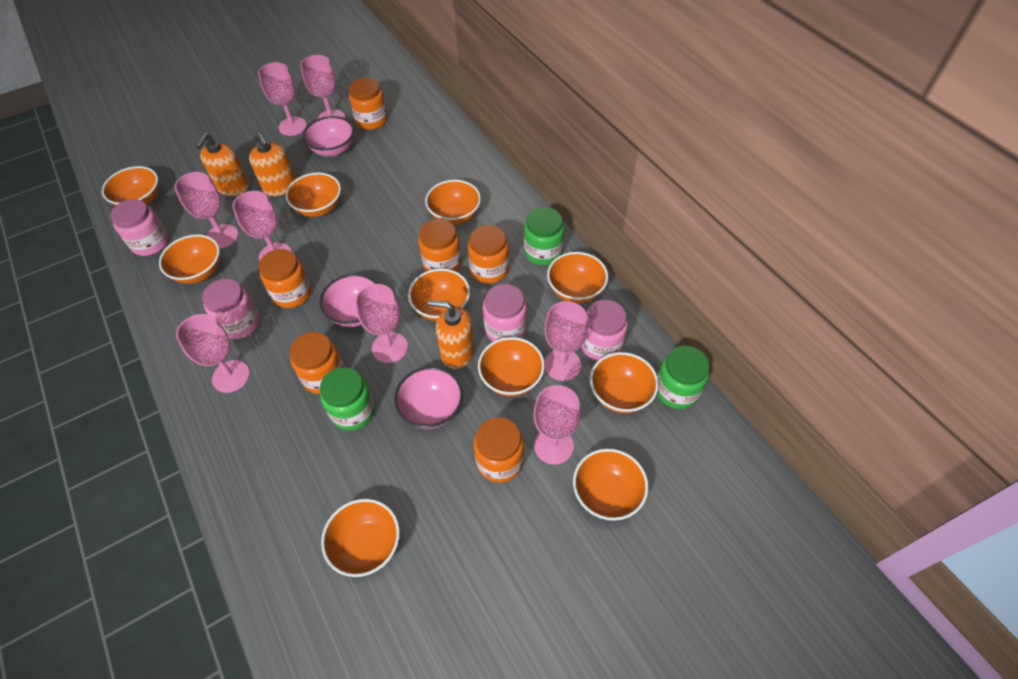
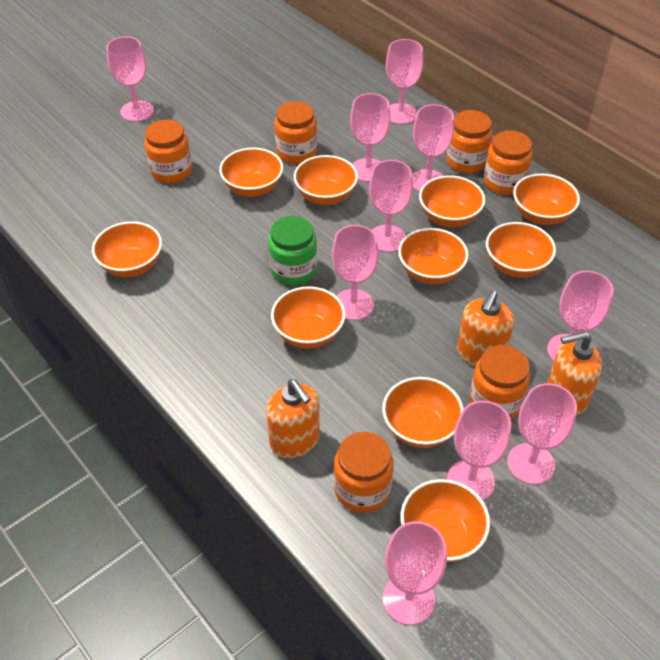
green jar: [320,367,375,431] [524,207,564,265] [657,346,710,409] = 3 -> [268,216,317,286] = 1
pink bowl: [303,116,354,156] [320,274,378,327] [394,367,463,429] = 3 -> none = 0
pink goblet: [175,172,238,249] [176,314,250,393] [233,191,292,261] [258,62,307,136] [301,55,345,119] [355,284,408,363] [533,385,581,465] [544,301,588,381] = 8 -> [106,37,154,122] [332,225,379,320] [350,93,391,182] [369,160,413,252] [383,521,447,625] [386,39,424,124] [412,104,454,192] [447,401,511,500] [507,383,577,485] [547,271,614,361] = 10
pink jar: [110,199,169,256] [202,279,260,339] [483,284,527,342] [581,300,628,361] = 4 -> none = 0

